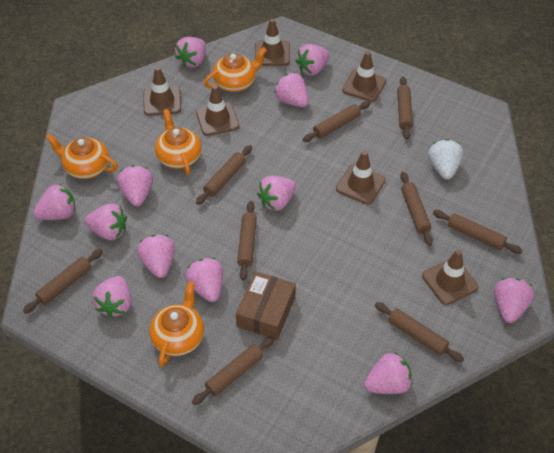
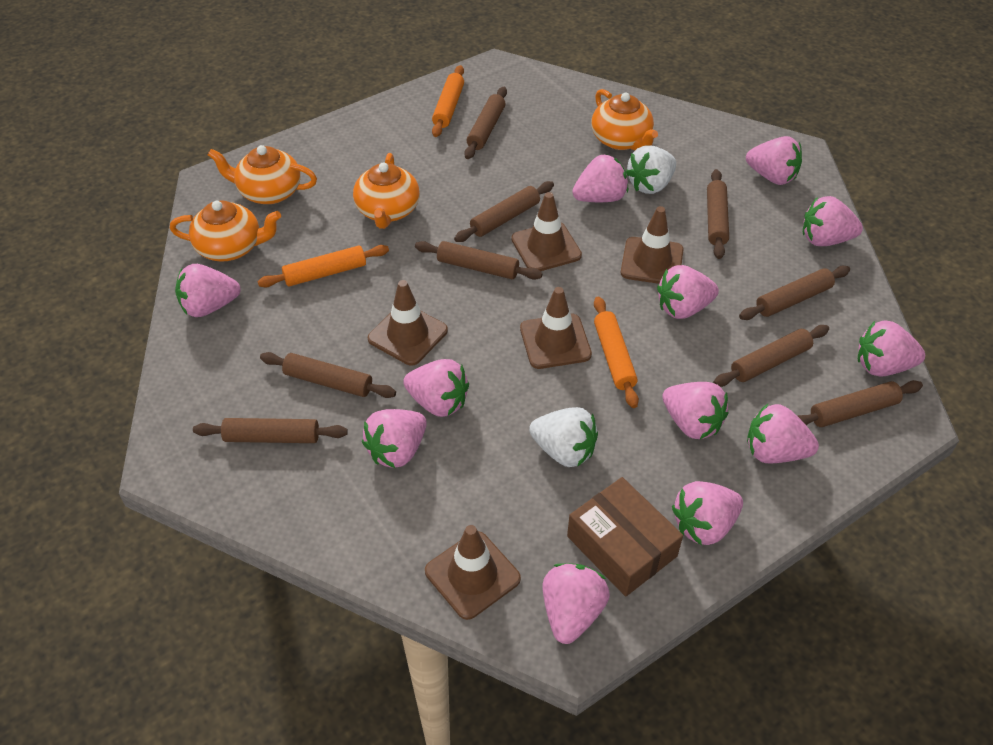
brown traffic cone: [143,67,181,116] [196,85,239,136] [255,19,290,66] [336,151,386,204] [342,51,386,102] [422,249,479,305] = 6 -> [368,280,448,366] [425,525,521,620] [511,192,582,271] [520,287,592,369] [621,206,684,284] = 5
orange rolling pin: none = 0 -> [257,245,389,288] [432,65,464,137] [594,296,639,408] = 3
white strawberry: [428,139,463,179] = 1 -> [529,407,598,467] [626,145,676,194] = 2

